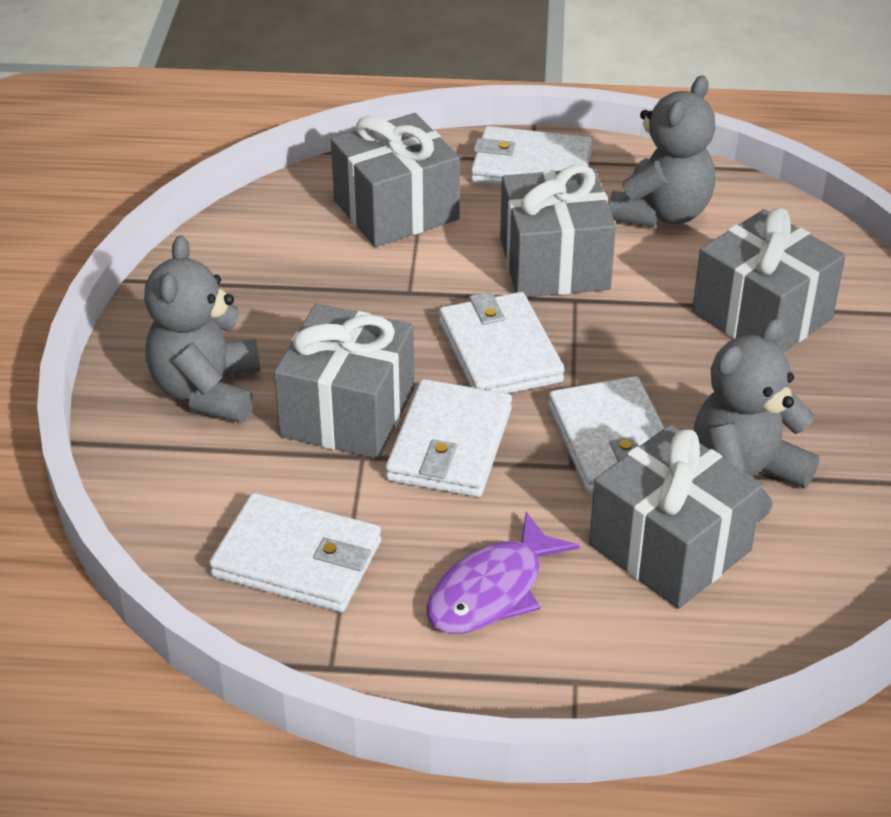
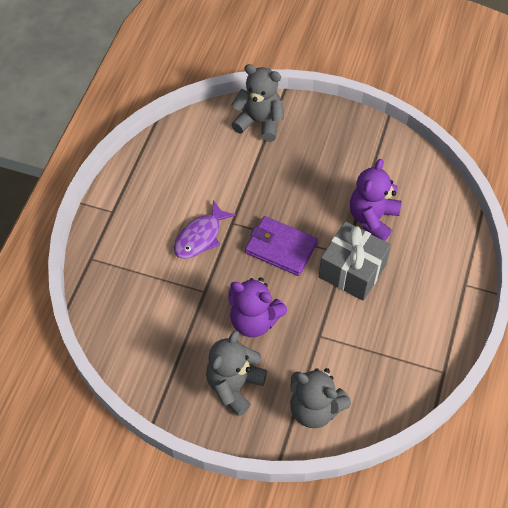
grey gift: [274,304,414,459] [331,113,460,247] [500,164,616,297] [589,425,763,609] [692,208,846,352] = 5 -> [319,221,391,301] = 1
purple teddy bear: none = 0 -> [228,277,287,337] [350,159,401,241] = 2
purple wallet: none = 0 -> [245,216,318,276] = 1
white wallet: [209,493,381,612] [386,379,512,497] [439,292,564,393] [471,126,593,187] [548,376,664,494] = 5 -> none = 0

